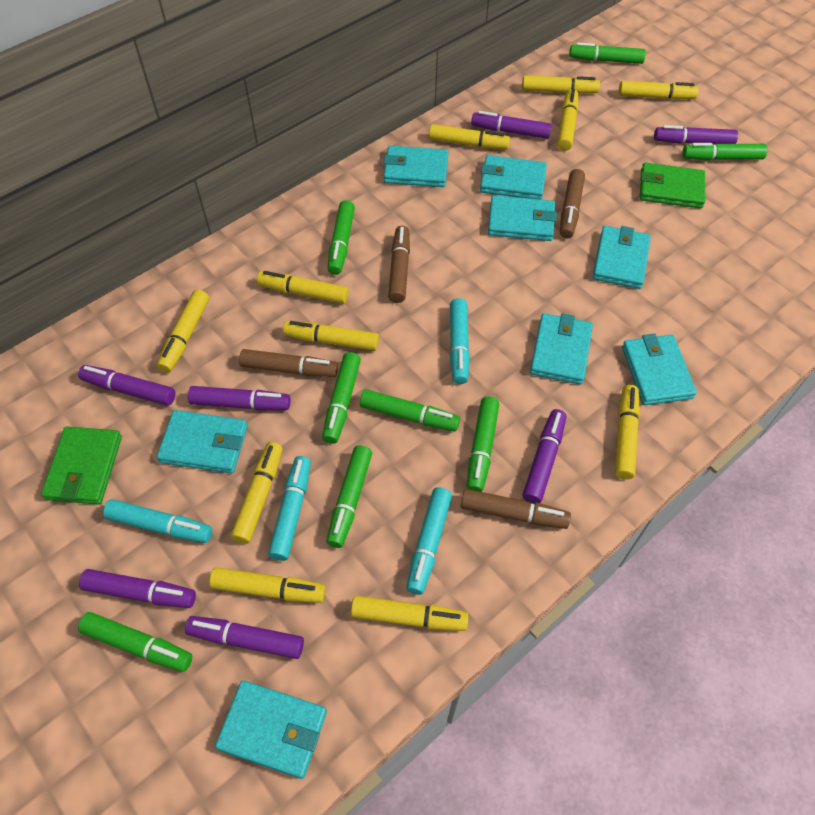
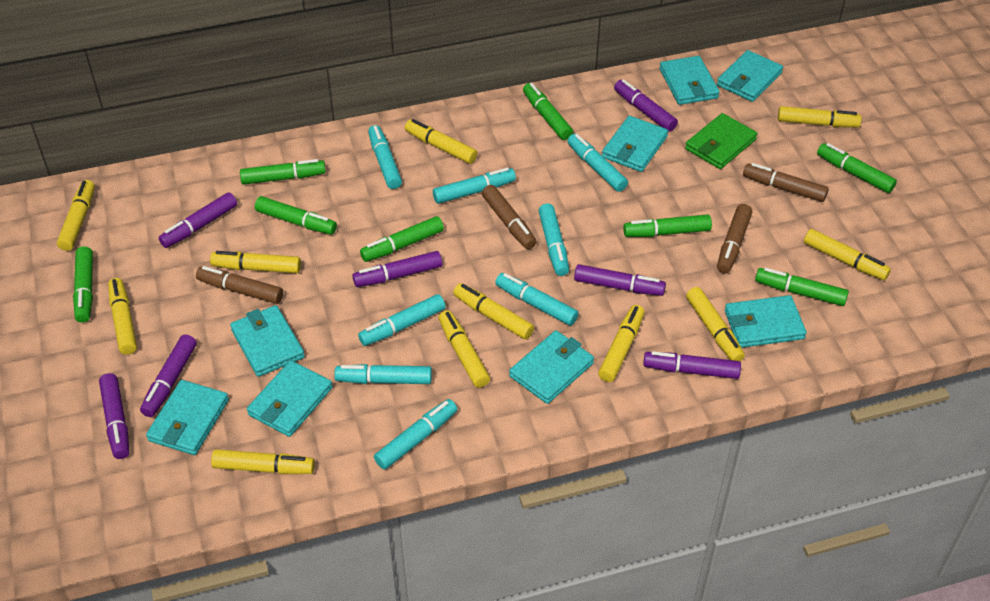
green wallet: [41,426,122,505] [640,162,705,209] = 2 -> [685,113,757,169] = 1
turquoise marker: [103,499,212,543] [268,456,311,561] [406,487,452,595] [450,298,470,384] = 4 -> [334,364,432,384] [358,294,446,346] [368,125,402,189] [374,399,457,470] [433,167,516,204] [495,273,579,326] [538,204,569,276] [567,134,628,192] = 8

